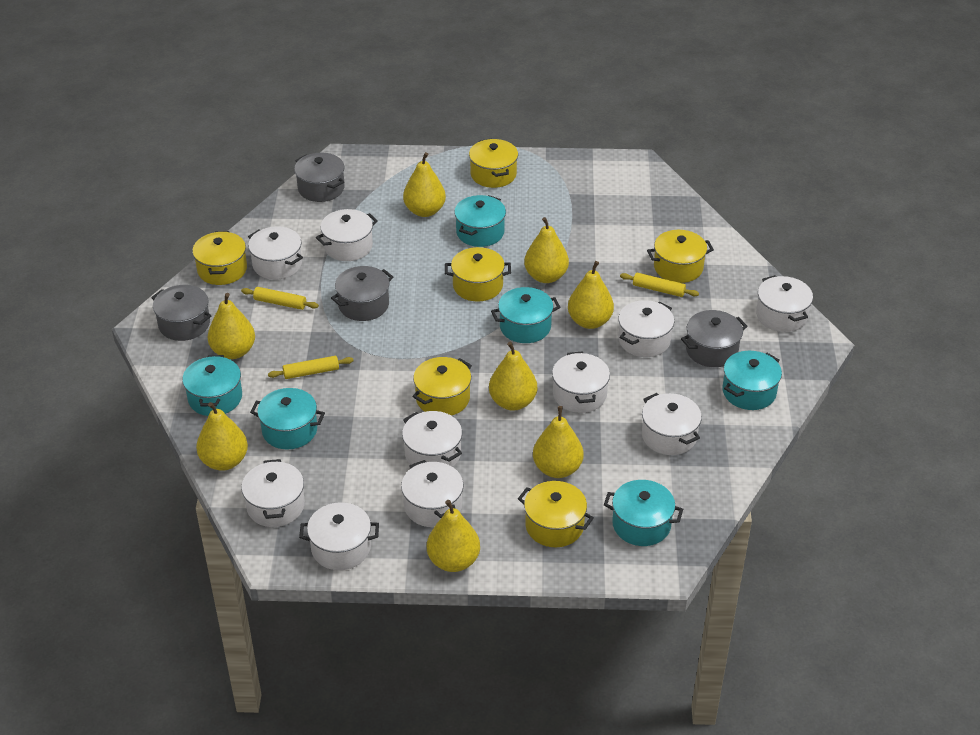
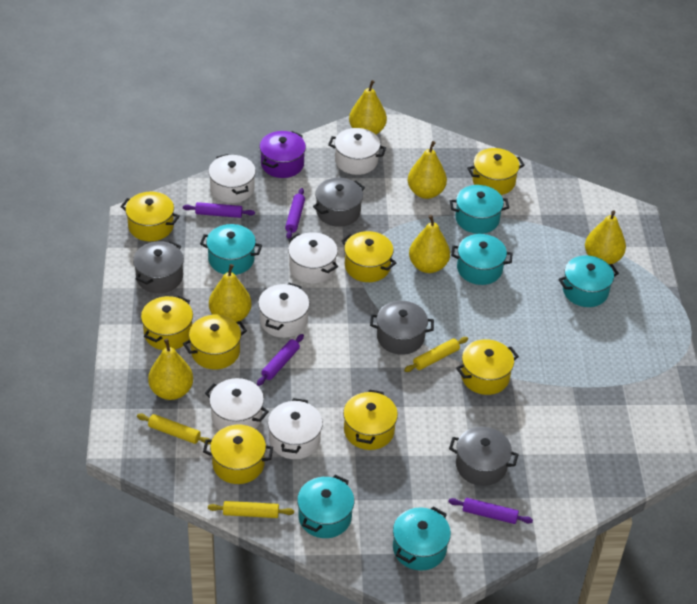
purple pot: none = 0 -> [260,131,306,178] = 1
purple rolling pin: none = 0 -> [183,202,255,218] [257,334,304,386] [285,188,305,239] [448,498,533,524] = 4
white pot: [241,459,305,527] [248,226,303,280] [299,502,379,570] [316,209,378,261] [401,460,464,527] [402,411,462,467] [552,351,610,413] [618,300,674,357] [642,393,702,455] [756,275,813,332] = 10 -> [205,378,269,431] [208,154,256,203] [258,283,310,338] [268,398,323,459] [288,232,338,284] [328,128,386,175] = 6
yellow pear: [196,402,248,471] [208,293,255,359] [403,152,446,217] [427,500,480,572] [489,341,537,411] [524,217,569,283] [533,406,583,478] [568,261,614,329] = 8 -> [148,339,193,400] [209,264,252,322] [349,80,387,135] [408,141,447,199] [409,215,450,273] [585,210,626,264] = 6
yellow pot: [192,231,247,285] [412,357,472,416] [445,247,511,302] [469,139,518,188] [518,481,594,547] [647,230,714,283] = 6 -> [120,192,180,241] [141,295,193,350] [183,315,247,369] [203,425,273,484] [341,231,396,282] [343,389,398,450] [456,339,519,395] [467,148,525,195] = 8

